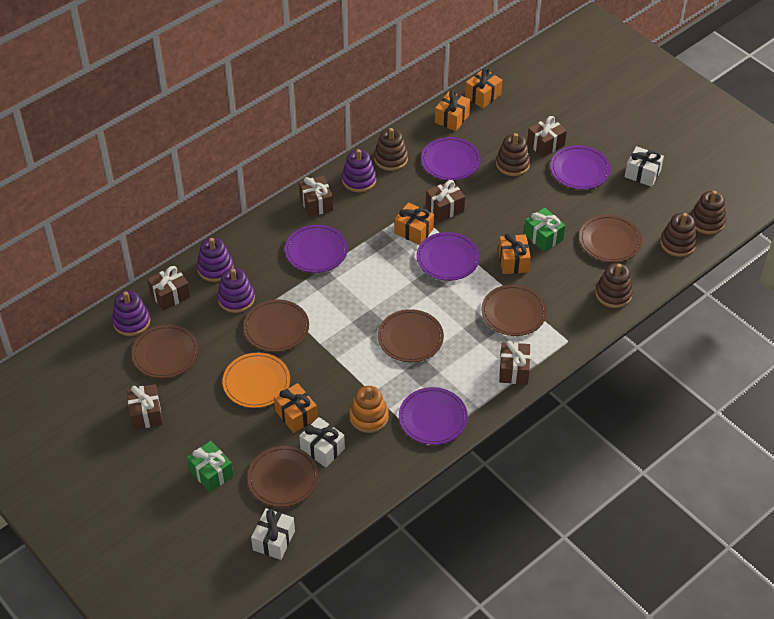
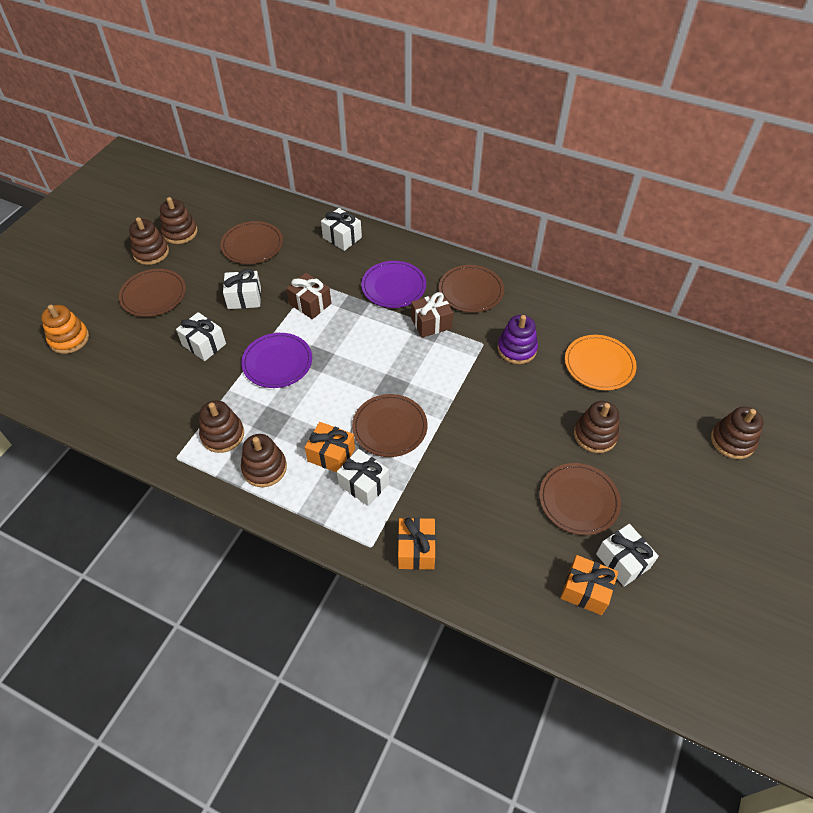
brown gift: [127,384,163,430] [147,266,191,311] [299,176,333,217] [426,180,465,222] [499,341,530,384] [527,116,567,157] = 6 -> [286,273,331,319] [411,292,453,338] = 2
brown plate: [132,325,199,379] [243,300,309,352] [247,446,318,507] [378,309,444,362] [482,285,547,336] [579,215,642,262] = 6 -> [119,269,186,317] [221,221,283,264] [352,394,427,457] [439,265,504,313] [539,463,621,535] = 5
brown stacking toy: [374,128,408,171] [496,133,530,176] [595,263,633,308] [660,213,697,257] [691,191,726,234] = 5 -> [129,217,169,265] [160,197,197,244] [199,400,244,453] [241,434,287,487] [574,401,619,453] [711,407,763,459] = 6
green gift: [187,441,234,493] [524,208,565,252] = 2 -> none = 0
orange gift: [274,383,317,433] [394,202,434,245] [435,90,471,131] [465,68,502,109] [498,233,531,274] = 5 -> [305,422,355,472] [398,517,436,570] [561,555,618,615] = 3
purple plate: [285,225,348,273] [399,387,468,445] [417,232,480,281] [421,137,481,181] [550,145,611,189] = 5 -> [241,333,312,388] [361,261,426,308] = 2
purple stacking toy: [112,291,151,336] [197,238,234,282] [217,268,255,313] [342,149,376,192] = 4 -> [498,315,538,364] = 1
white gift: [251,508,295,560] [299,417,345,467] [625,146,664,187] = 3 -> [176,312,226,361] [223,269,261,309] [321,208,362,251] [337,449,389,506] [596,524,659,587] = 5

